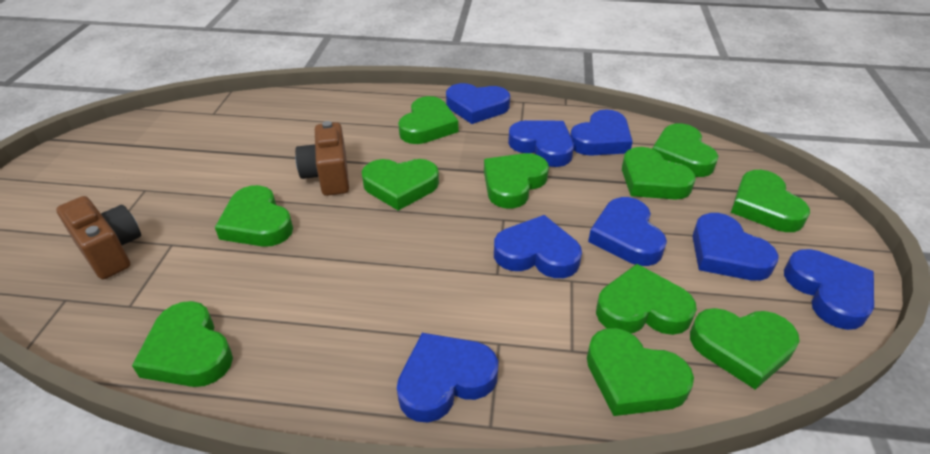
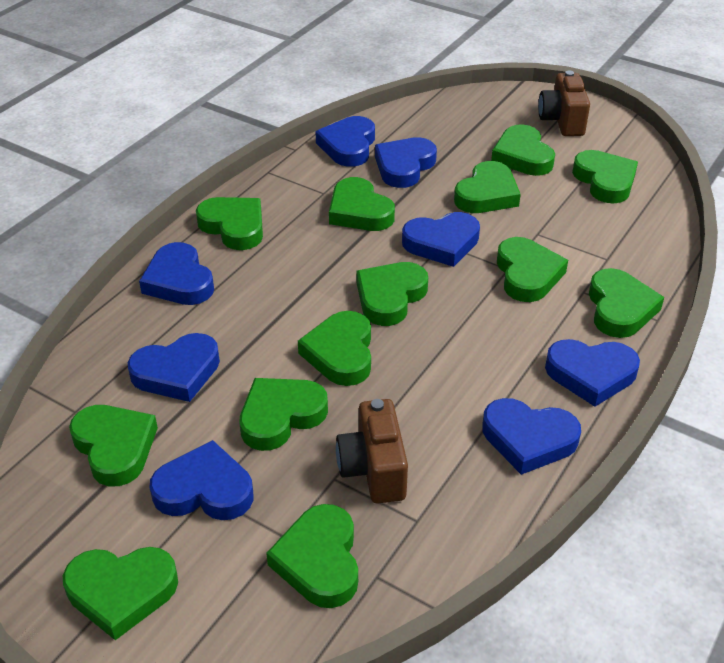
green heart: [132,301,233,387] [215,185,293,247] [362,159,439,211] [398,96,458,144] [484,153,549,209] [587,328,694,416] [596,264,697,335] [622,147,695,200] [652,123,719,177] [690,308,800,390] [731,170,810,232] = 11 -> [63,547,178,640] [69,405,158,486] [196,197,263,250] [240,378,328,451] [266,504,358,608] [298,311,371,386] [329,177,395,231] [357,262,428,326] [454,161,521,213] [491,124,555,176] [497,237,568,302] [572,150,638,203] [589,268,664,338] = 13

